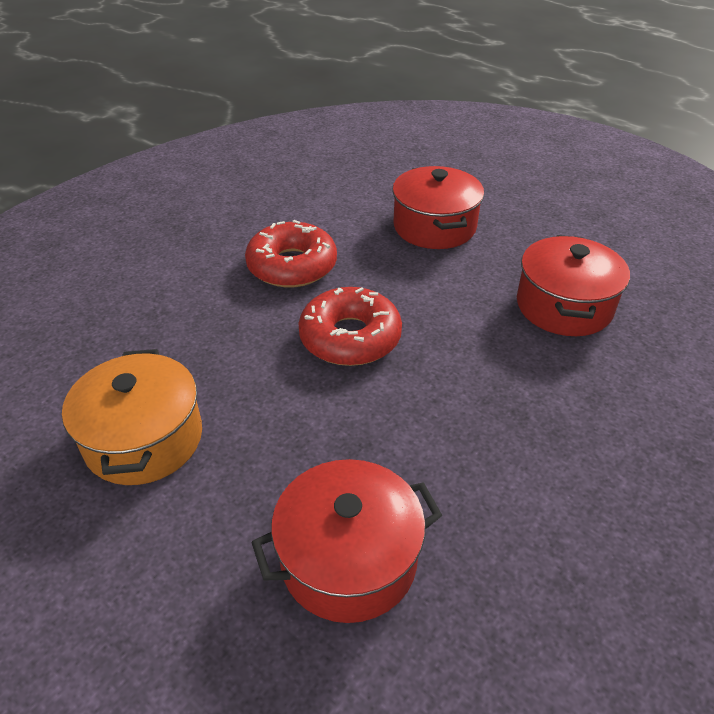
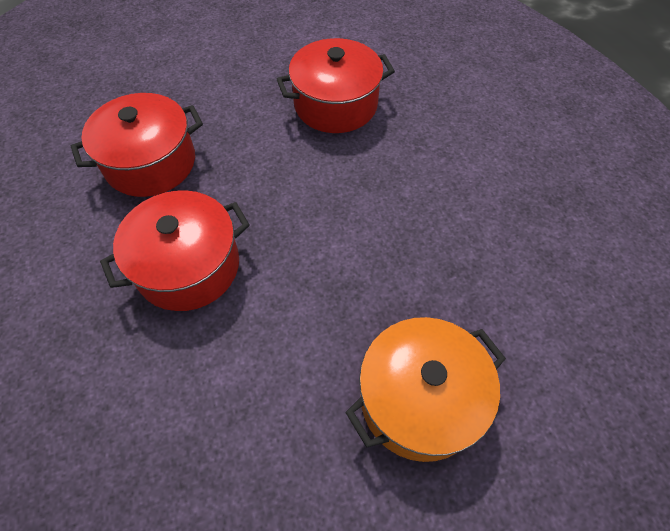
red donut: [245,220,337,288] [298,287,402,366] = 2 -> none = 0

